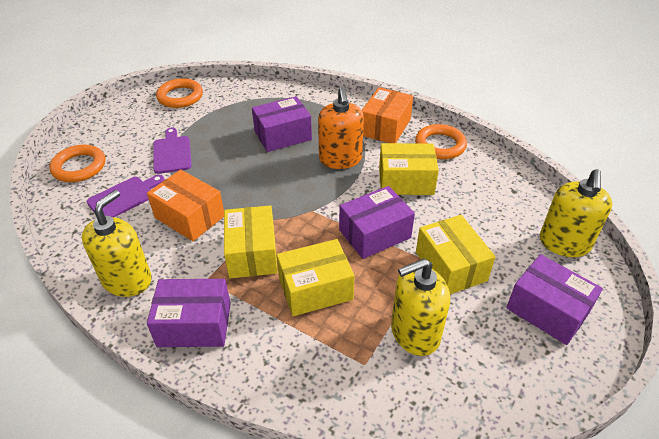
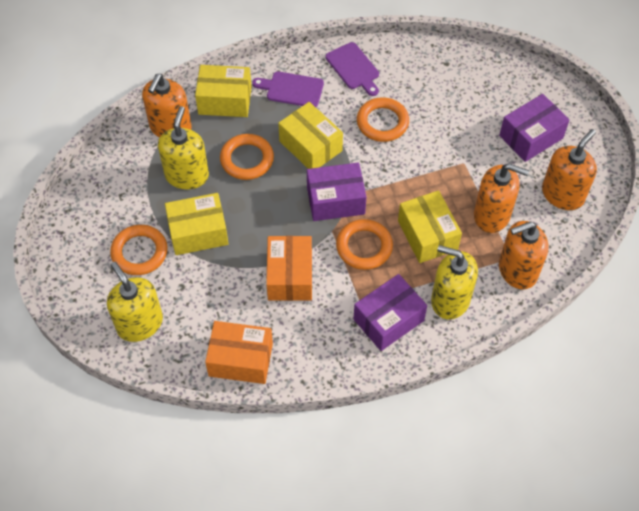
orange ring: [49,145,105,182] [156,78,203,108] [415,124,467,159] = 3 -> [110,225,168,275] [220,134,274,180] [336,219,393,270] [357,97,409,142] = 4
orange soap dispenser: [318,87,364,169] = 1 -> [142,74,191,138] [474,163,529,233] [499,221,548,290] [542,129,597,210] = 4
purple box: [147,279,231,347] [252,96,312,152] [339,186,415,259] [506,254,603,345] = 4 -> [307,162,367,221] [353,274,427,351] [499,94,570,162] = 3

